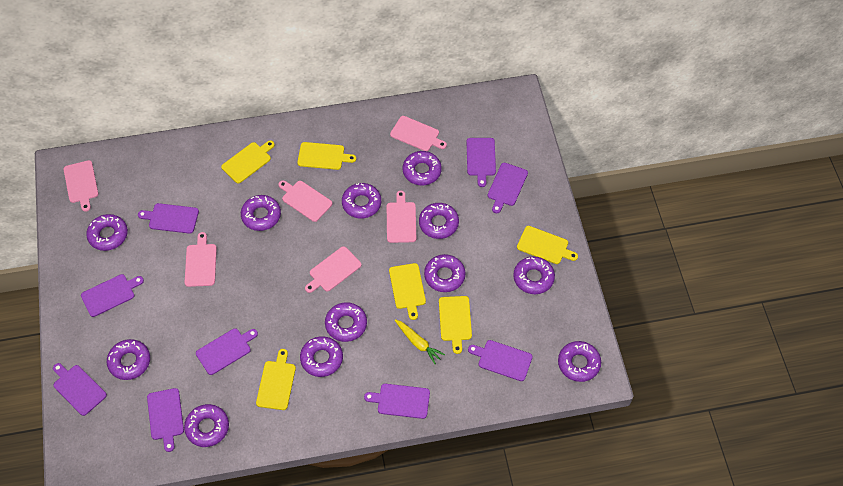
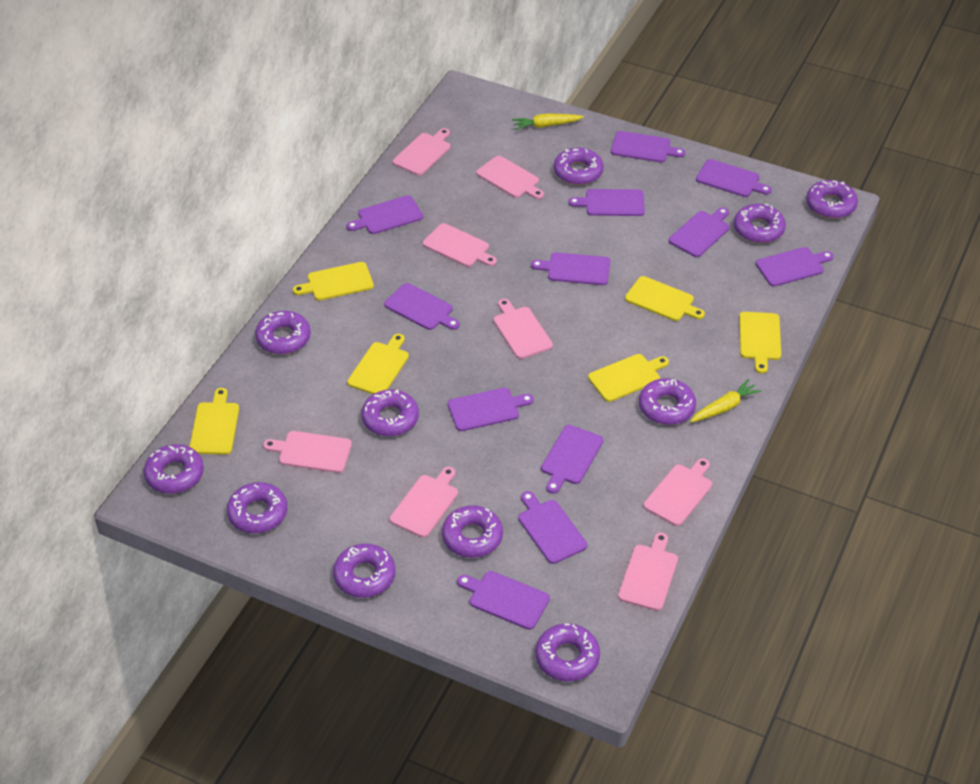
pink cutting board: [63,160,98,212] [184,232,217,287] [278,180,332,222] [305,246,361,293] [387,190,416,243] [390,116,447,151] = 6 -> [263,431,352,473] [390,467,458,538] [393,128,451,176] [423,223,497,267] [476,156,544,199] [493,299,553,359] [618,532,678,611] [643,458,712,526] = 8
purple cutting board: [53,363,107,416] [81,274,144,317] [138,203,199,234] [147,388,184,452] [196,328,258,375] [364,384,430,419] [467,138,496,187] [468,340,533,381] [488,163,528,213] = 9 -> [346,195,423,234] [384,283,460,330] [448,388,534,431] [457,571,550,630] [518,491,587,564] [531,252,610,285] [541,425,604,494] [568,189,645,216] [611,131,685,163] [669,207,730,257] [696,159,772,197] [756,247,834,287] = 12
purple donut: [86,214,128,251] [107,339,150,380] [184,404,229,447] [241,195,281,231] [300,336,343,377] [325,302,367,342] [342,183,381,219] [403,151,442,185] [419,203,459,239] [424,254,466,292] [513,256,555,294] [558,341,601,382] = 12 -> [144,444,204,494] [227,482,288,533] [255,311,311,354] [333,543,396,598] [361,389,419,436] [442,505,503,558] [535,623,600,681] [554,147,604,185] [639,378,696,425] [734,204,786,243] [806,180,858,219] = 11
yellow carrot: [395,319,445,364] = 1 -> [512,113,584,130] [690,379,762,422] = 2

